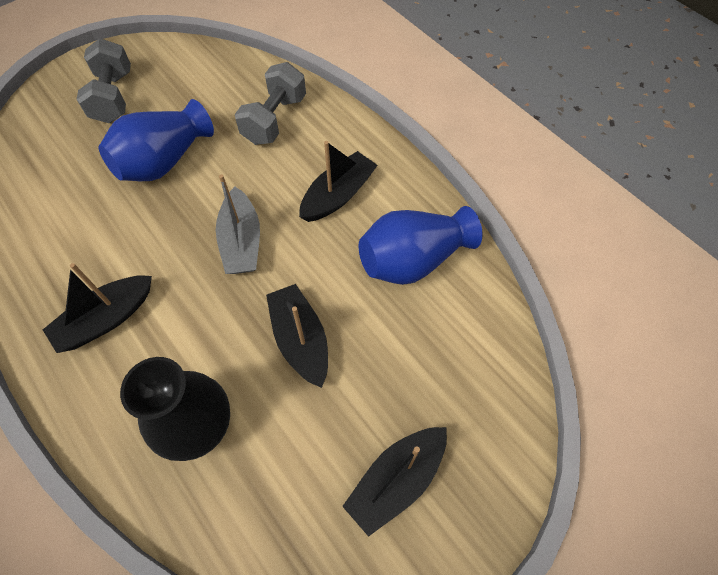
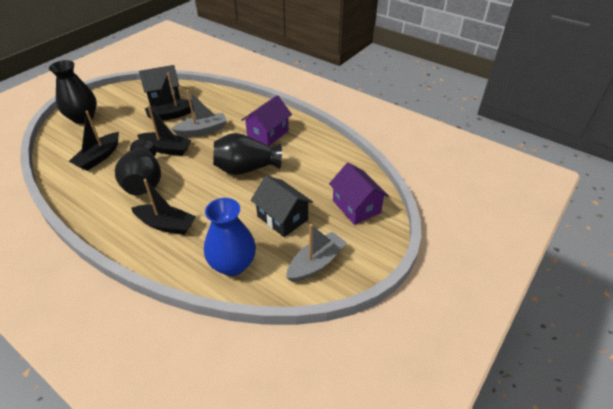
black house: none = 0 -> [139,65,180,106] [251,176,313,237] = 2
black vase: [120,357,230,461] = 1 -> [49,60,97,124] [115,139,161,195] [213,133,282,175] = 3
blue vase: [99,99,214,181] [359,206,483,285] = 2 -> [204,198,256,276] = 1
grey boat: [216,174,260,274] = 1 -> [171,90,227,137] [286,224,347,282] = 2
grey dumbbell: [76,38,131,123] [235,62,306,145] = 2 -> none = 0
purple house: none = 0 -> [242,95,292,146] [329,163,389,225] = 2

